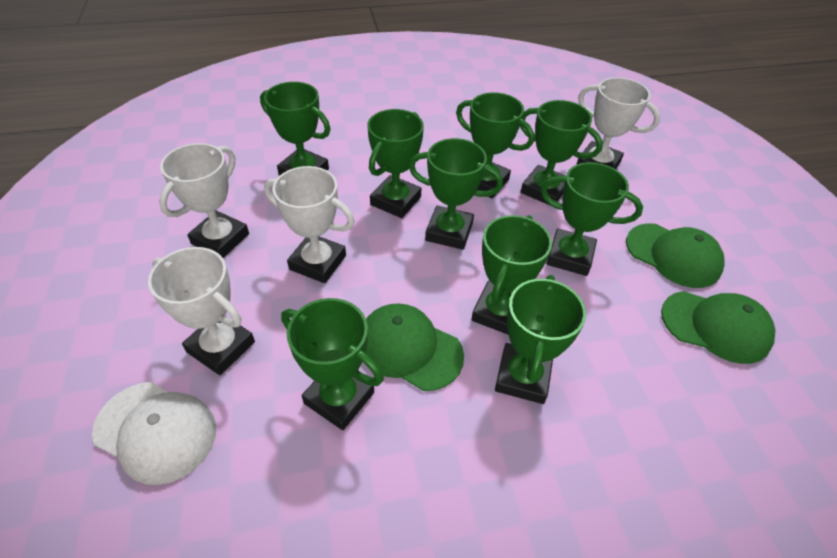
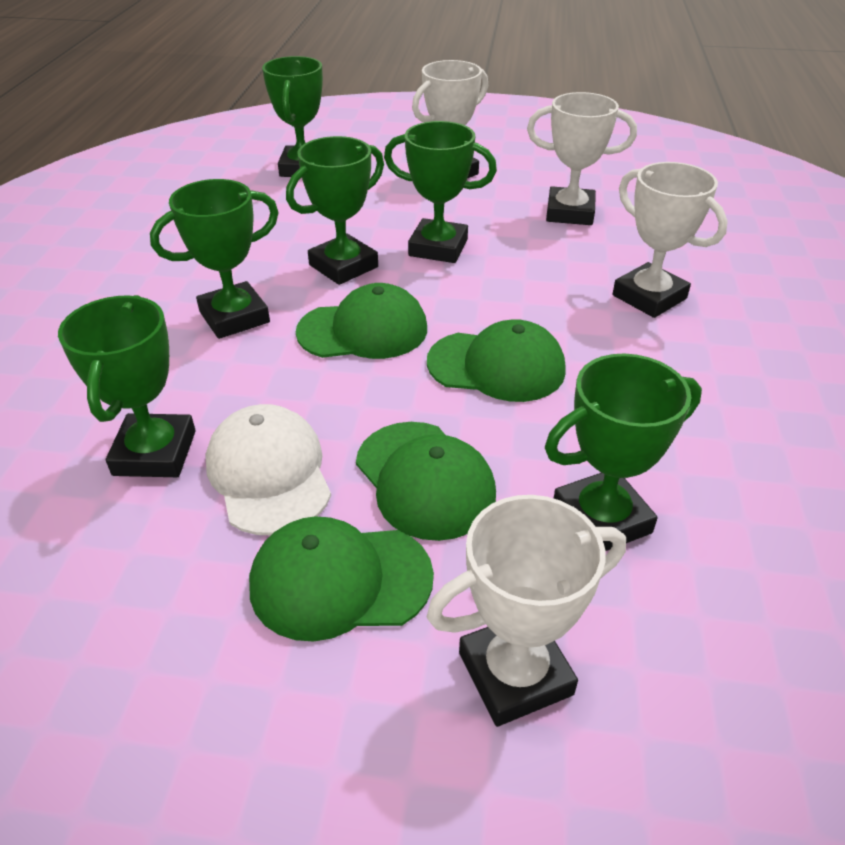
green cap: [365,303,464,391] [626,223,724,288] [661,291,775,364] = 3 -> [249,517,434,642] [296,283,427,359] [356,422,496,541] [427,319,566,402] = 4
green trophy: [260,82,331,176] [281,298,384,430] [367,109,424,218] [409,138,503,250] [456,92,535,198] [471,215,552,335] [495,275,586,404] [520,100,603,207] [540,162,643,276] = 9 -> [58,295,196,477] [150,179,279,339] [262,56,323,177] [286,136,384,285] [384,121,497,263] [545,354,702,551] = 6

